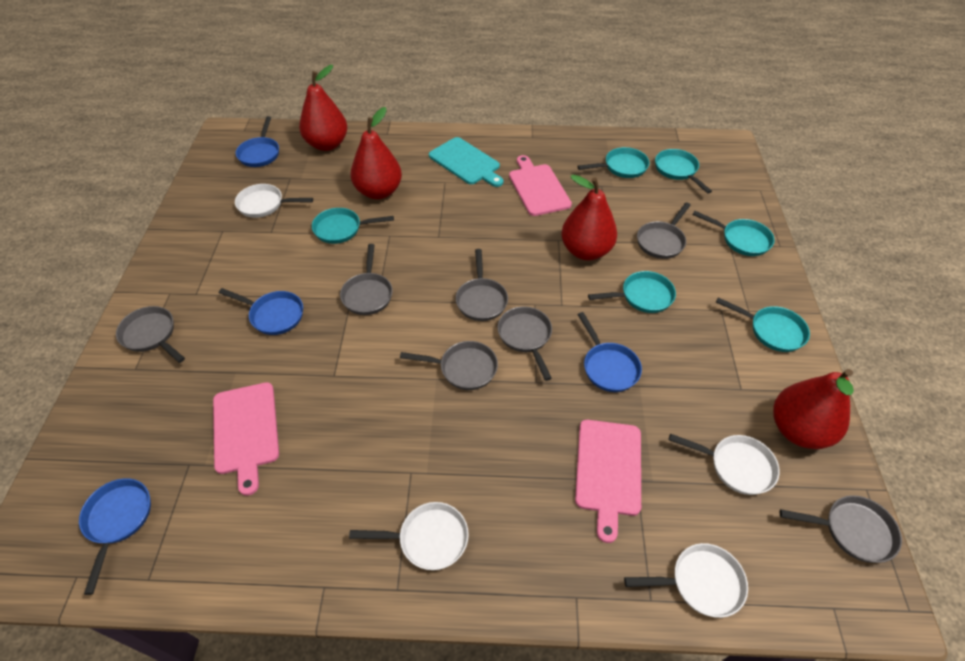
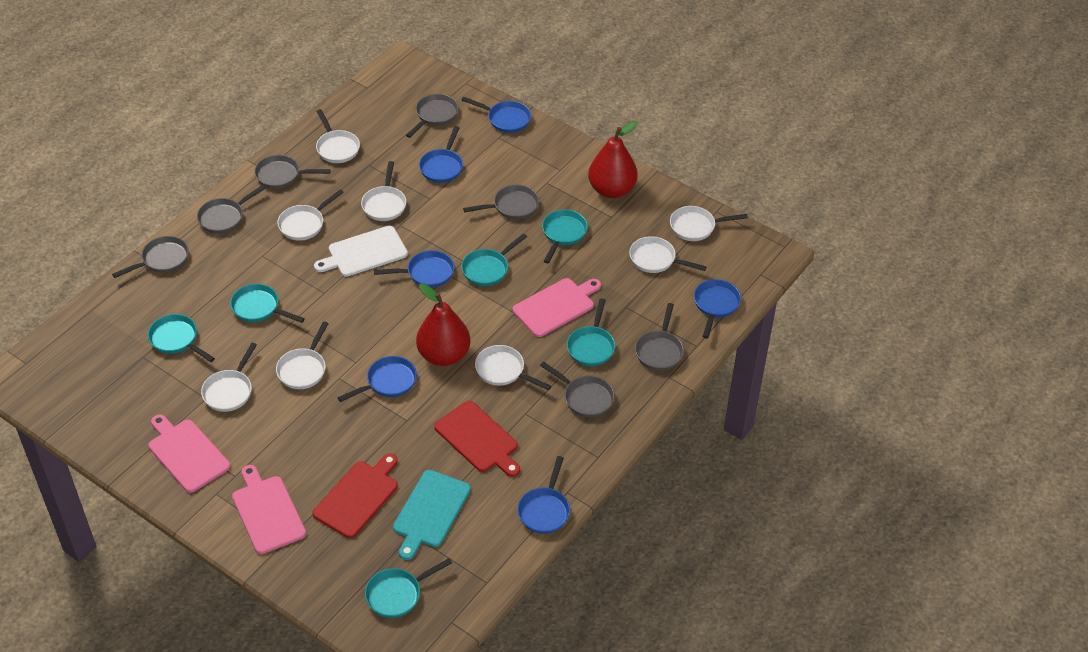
blue pan: [79,478,151,595] [219,288,303,335] [236,116,279,167] [578,312,642,392] = 4 -> [337,356,417,402] [374,250,455,288] [419,126,463,183] [462,97,531,133] [517,456,570,534] [694,279,741,339] = 6
red cutting board: none = 0 -> [312,453,398,538] [434,401,520,477] = 2
red pear: [299,65,347,151] [351,107,402,199] [561,175,617,260] [773,369,854,449] = 4 -> [416,283,470,366] [588,121,638,198] = 2
white cutting board: none = 0 -> [314,226,408,277] = 1
white pan: [235,184,313,218] [349,502,469,570] [624,543,748,618] [669,434,780,495] = 4 -> [201,343,257,412] [276,321,329,389] [277,189,344,241] [316,109,360,163] [361,161,406,221] [475,345,551,390] [629,236,707,273] [670,206,748,241] = 8

